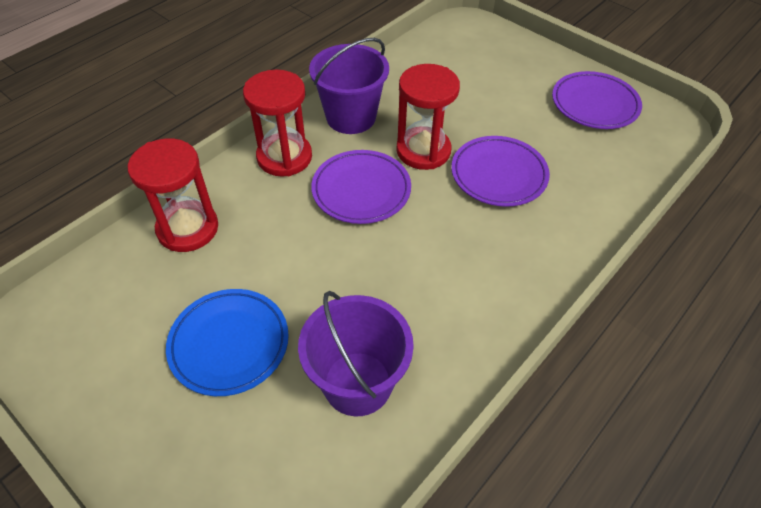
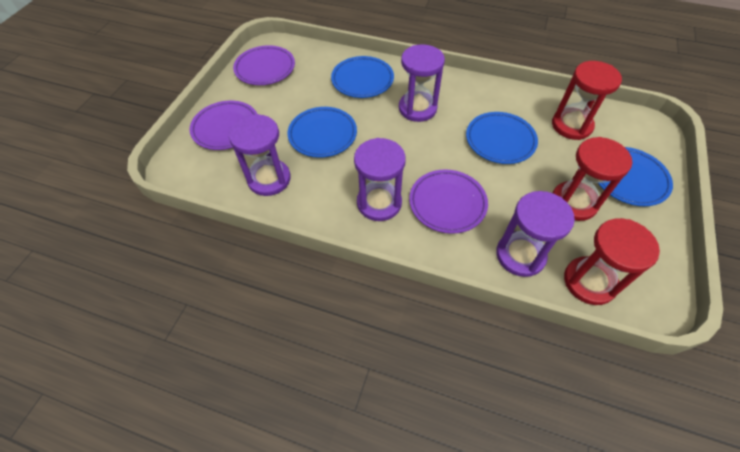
blue plate: [166,289,289,396] = 1 -> [287,107,357,158] [331,56,394,98] [466,112,538,164] [598,147,673,206] = 4
purple bucket: [298,291,414,416] [309,38,389,134] = 2 -> none = 0
purple hourglass: none = 0 -> [229,114,291,196] [354,138,406,221] [399,44,445,122] [496,191,575,277] = 4

